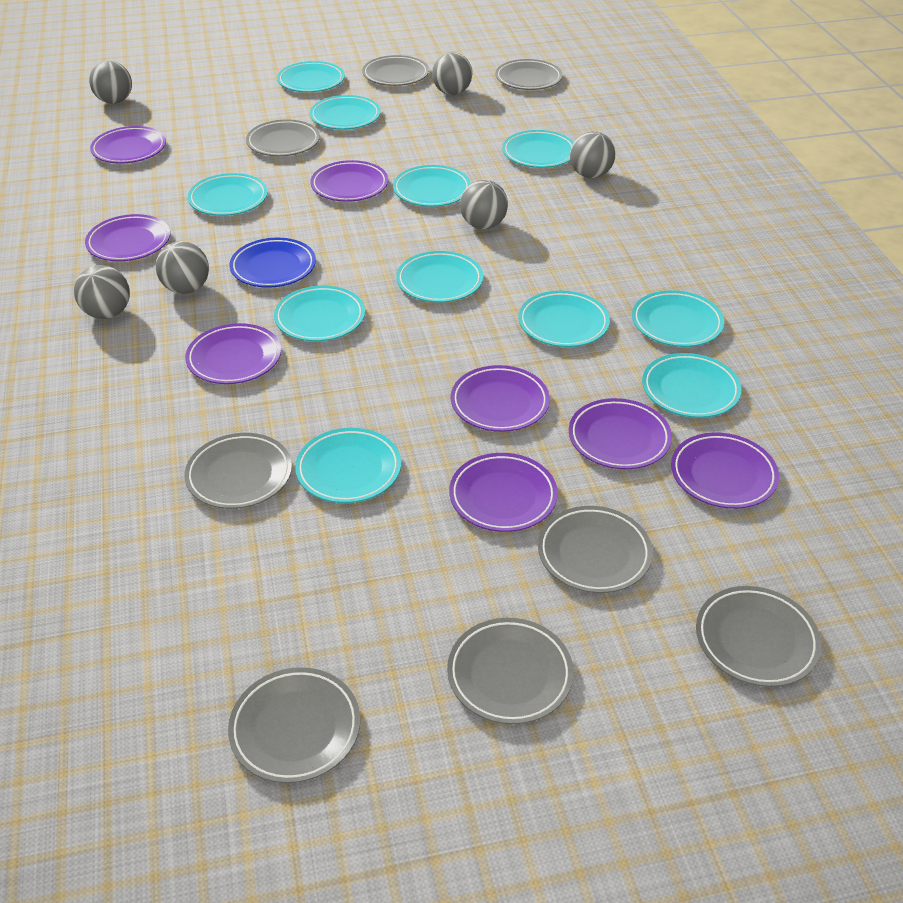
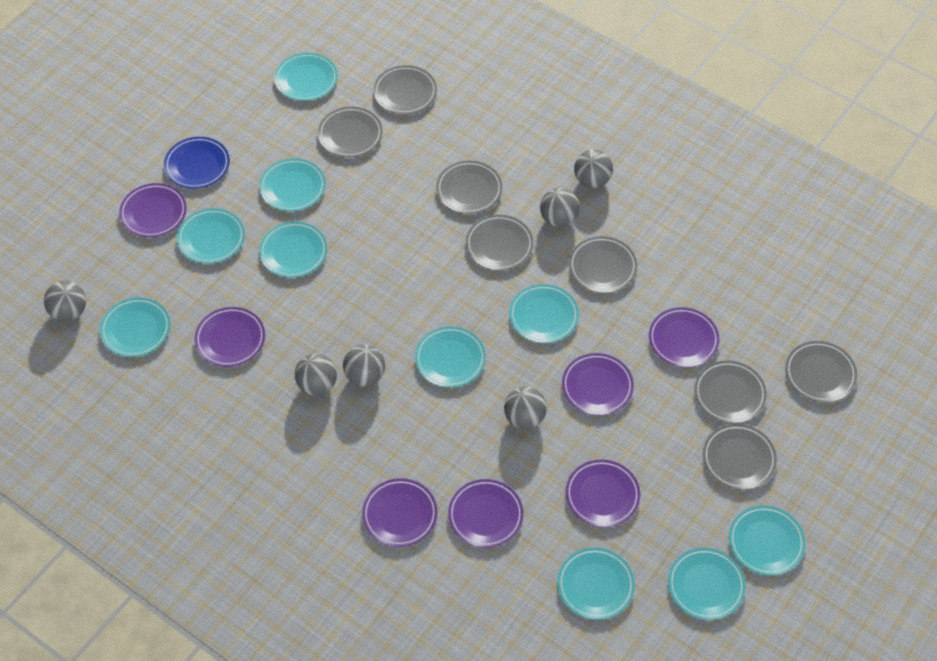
purple plate: [85,214,170,261] [90,126,166,164] [185,323,281,384] [310,160,388,202] [449,453,558,532] [451,365,550,432] [569,398,672,469] [671,432,779,509] = 8 -> [119,183,187,238] [194,307,265,367] [362,478,437,547] [448,479,524,548] [562,353,634,415] [566,459,640,527] [649,307,719,367] = 7
turquoise plate: [188,173,268,216] [274,286,365,341] [277,61,345,92] [295,428,401,503] [310,95,381,130] [393,165,471,207] [396,251,483,303] [502,130,574,168] [518,291,610,347] [632,290,724,347] [642,353,742,418] = 11 -> [100,297,170,357] [177,208,245,264] [259,158,326,212] [259,222,327,278] [274,53,338,101] [415,326,486,388] [509,284,579,343] [557,548,635,620] [668,548,746,620] [729,506,805,576] = 10

